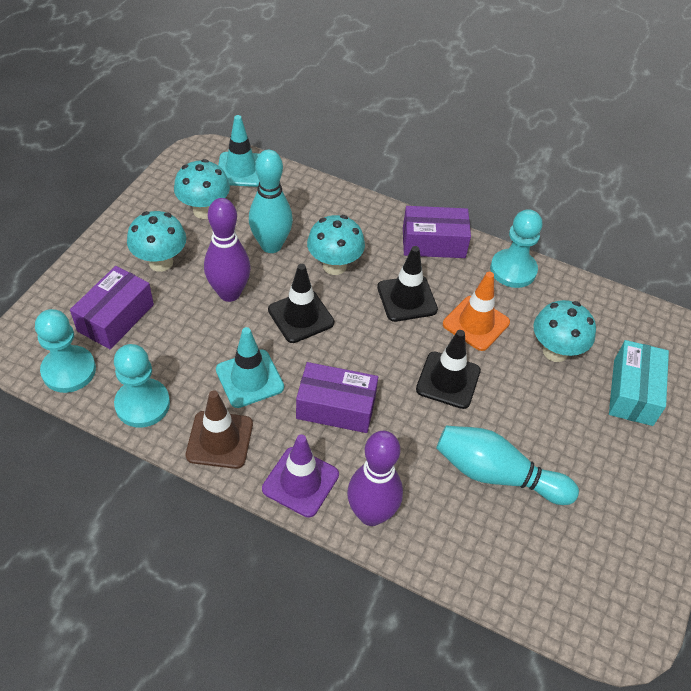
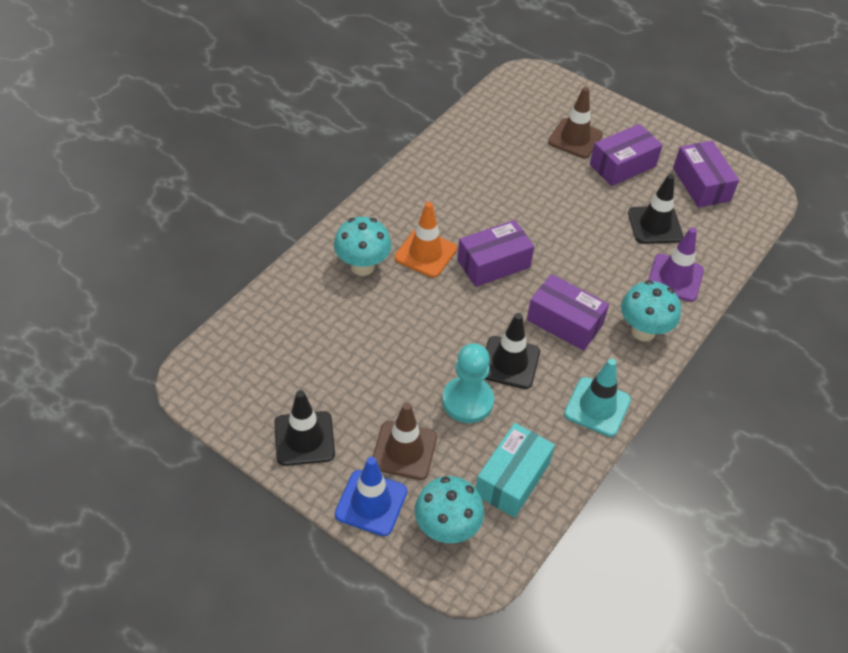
blue traffic cone: none = 0 -> [335,457,407,536] = 1
brown traffic cone: [185,390,253,469] = 1 -> [373,403,437,480] [548,87,603,158] = 2
purple bowling pin: [204,198,251,302] [347,431,403,526] = 2 -> none = 0
purple box: [70,266,154,349] [296,362,378,433] [403,206,471,258] = 3 -> [457,220,534,287] [527,274,609,351] [590,124,663,186] [673,141,739,208] = 4
turquoise bowling pin: [249,150,293,253] [436,425,579,505] = 2 -> none = 0
turquoise mushroom: [127,211,186,272] [174,159,230,219] [307,215,365,275] [533,300,596,362] = 4 -> [334,217,391,276] [415,476,484,543] [621,280,681,341] = 3
turquoise pawn: [35,309,96,393] [114,344,170,428] [490,209,542,288] = 3 -> [442,343,494,423] = 1
turquoise traffic cone: [216,327,284,408] [218,115,260,187] = 2 -> [564,358,631,437] = 1

